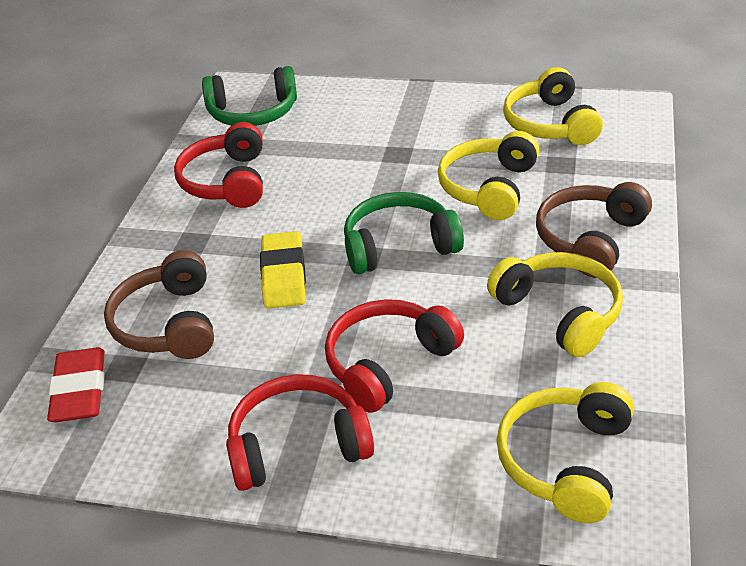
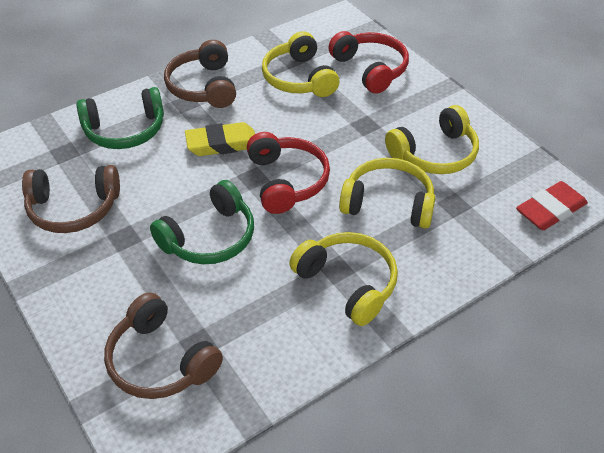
brown headphones: [104,250,214,359] [536,182,652,278] = 2 -> [22,165,120,233] [104,292,223,399] [164,40,236,108] = 3
red headphones: [174,122,263,208] [226,374,374,491] [325,299,464,413] = 3 -> [247,132,330,214] [328,31,409,94] = 2

